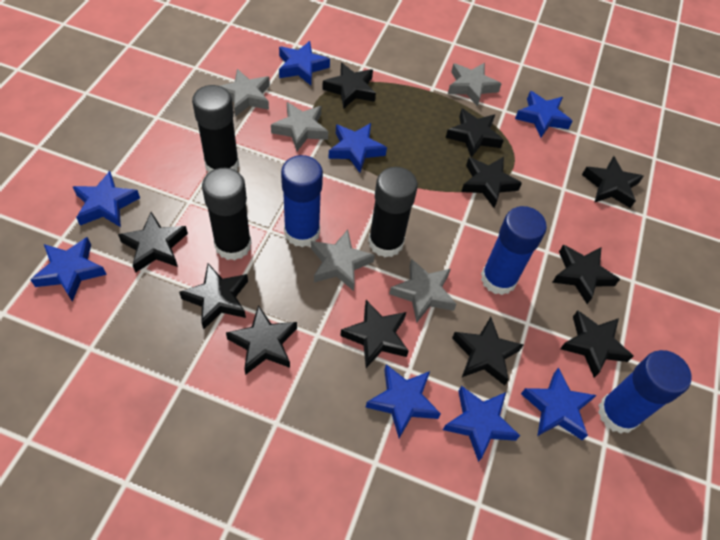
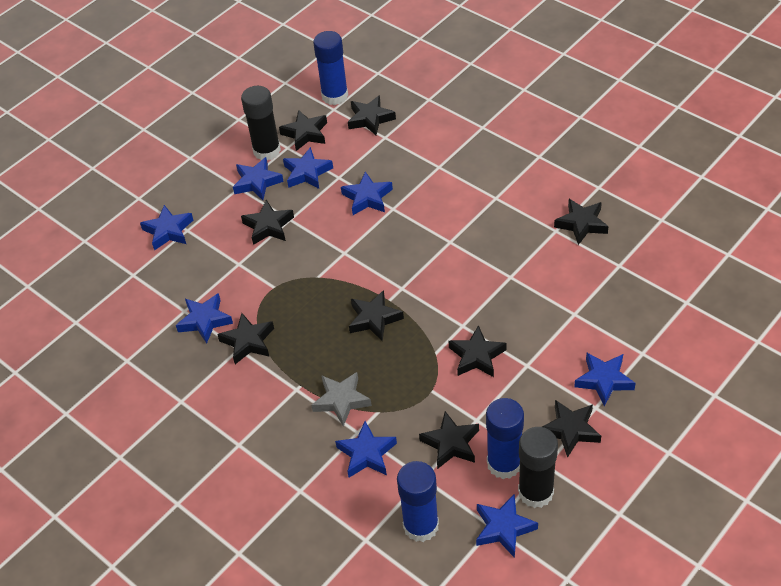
black glue stick: [192,85,239,172] [202,168,252,260] [368,167,418,257] = 3 -> [241,86,281,160] [518,427,558,508] = 2
black star: [118,212,188,273] [179,264,248,330] [226,305,297,375] [322,62,376,109] [340,300,409,368] [446,108,504,158] [452,317,523,385] [461,157,522,208] [552,245,620,304] [560,310,633,378] [582,156,644,208] = 11 -> [217,313,274,364] [241,200,294,245] [279,110,327,151] [348,95,396,135] [349,290,404,341] [419,411,479,469] [449,325,506,377] [542,400,601,458] [554,199,609,245] = 9
grey star: [220,69,270,117] [271,102,329,151] [311,230,375,291] [389,259,457,322] [448,63,501,107] = 5 -> [311,372,372,427] = 1

